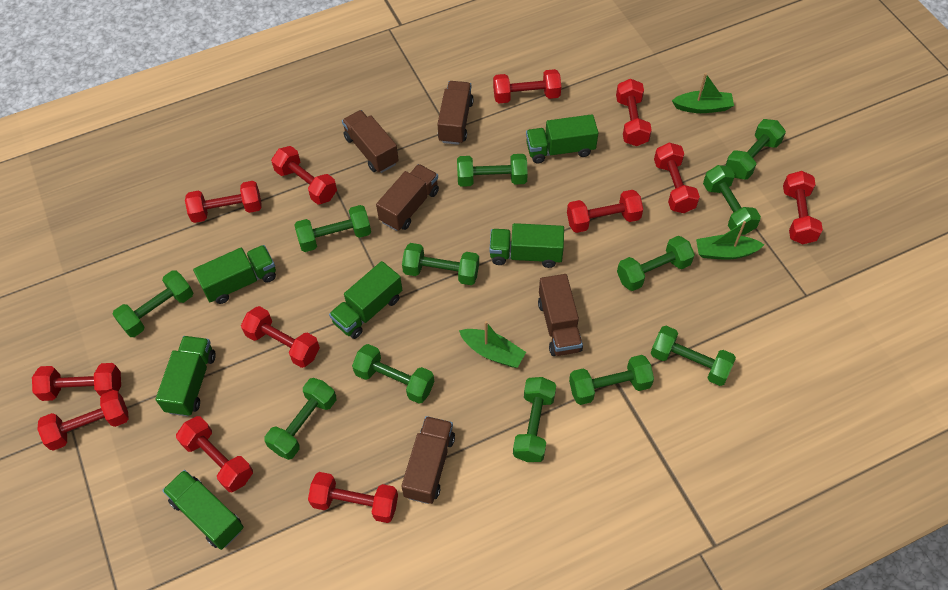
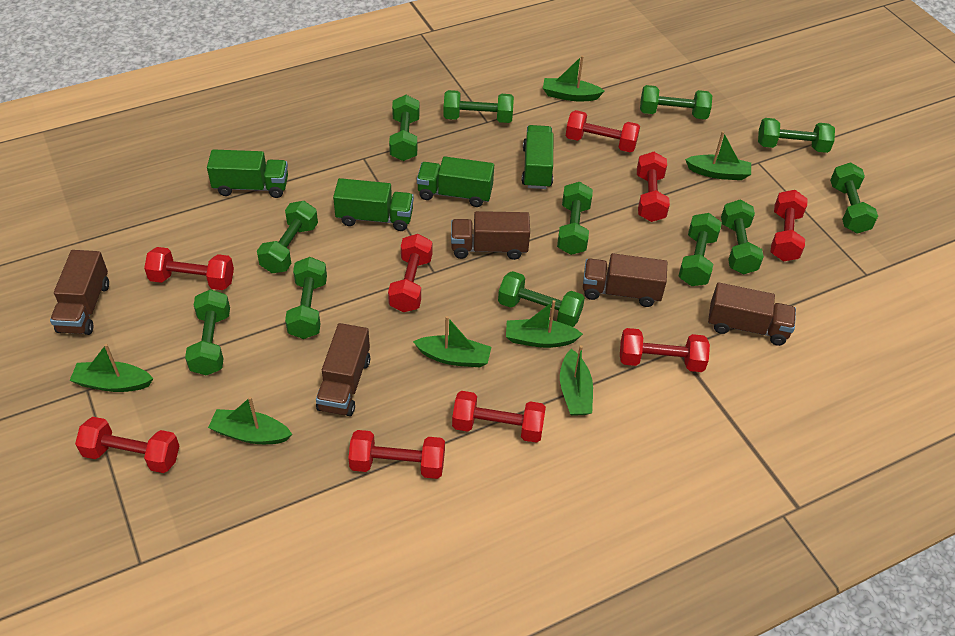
green boat: [459,321,526,368] [672,73,734,113] [696,221,764,260] = 3 -> [70,344,154,392] [208,397,292,444] [413,316,491,368] [506,300,583,348] [543,55,605,101] [560,345,593,416] [685,131,751,180] = 7
green truck: [155,336,216,416] [162,470,244,550] [193,245,276,304] [329,261,402,339] [489,223,564,268] [526,114,599,163] = 6 -> [207,149,288,198] [333,178,414,231] [417,156,494,207] [521,125,554,189] = 4
red dumbbell: [32,363,121,401] [37,390,129,451] [176,416,253,492] [185,181,262,223] [241,306,320,368] [271,146,337,205] [308,472,398,523] [493,69,561,103] [567,190,643,233] [616,79,652,146] [654,143,700,213] [783,171,823,244] = 12 -> [75,417,180,473] [144,247,234,290] [348,430,445,479] [388,234,432,312] [452,391,546,443] [566,110,640,152] [620,328,710,372] [637,152,670,222] [771,190,808,261] = 9

